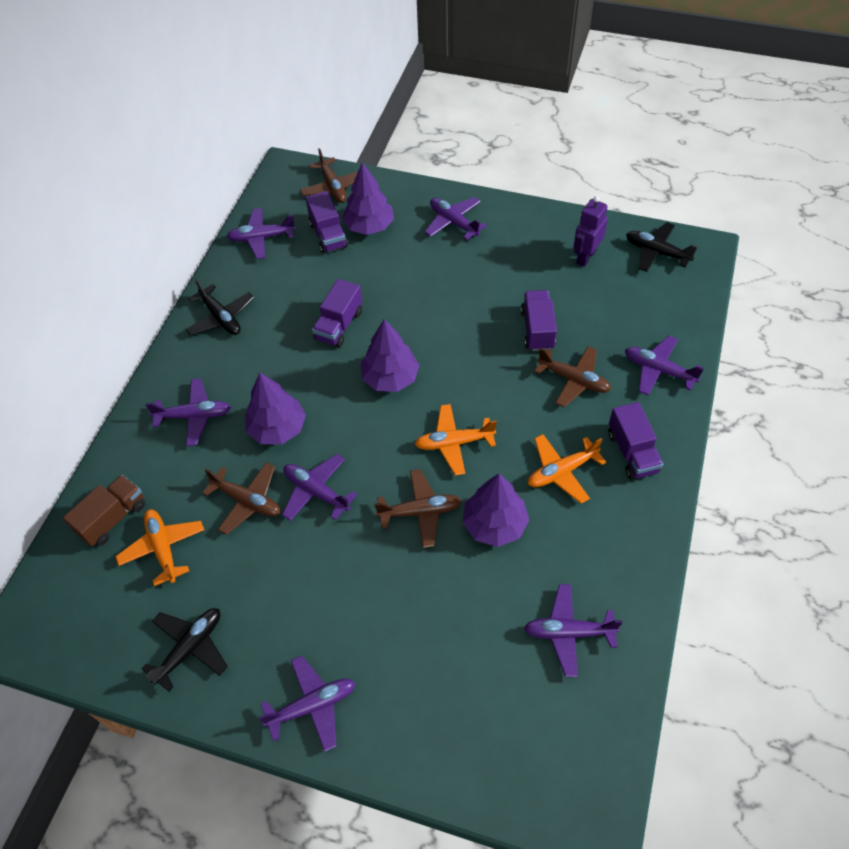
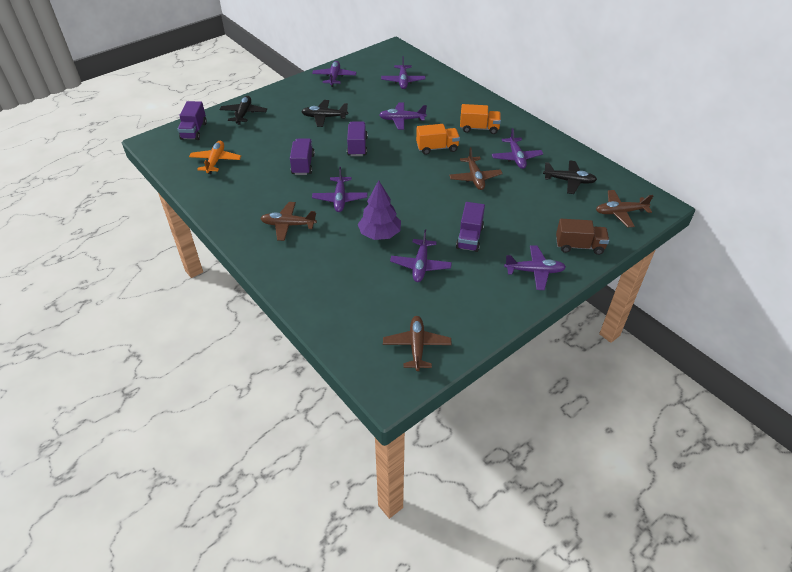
orange plane: [116,509,204,586] [415,404,497,476] [528,434,606,504] = 3 -> [189,141,241,174] = 1
orange truck: none = 0 -> [416,124,460,155] [460,104,501,134] = 2
purple robot: [573,196,608,267] = 1 -> none = 0
purple tree: [245,373,306,444] [342,162,394,235] [361,319,420,392] [462,474,529,547] = 4 -> [358,180,401,240] = 1

